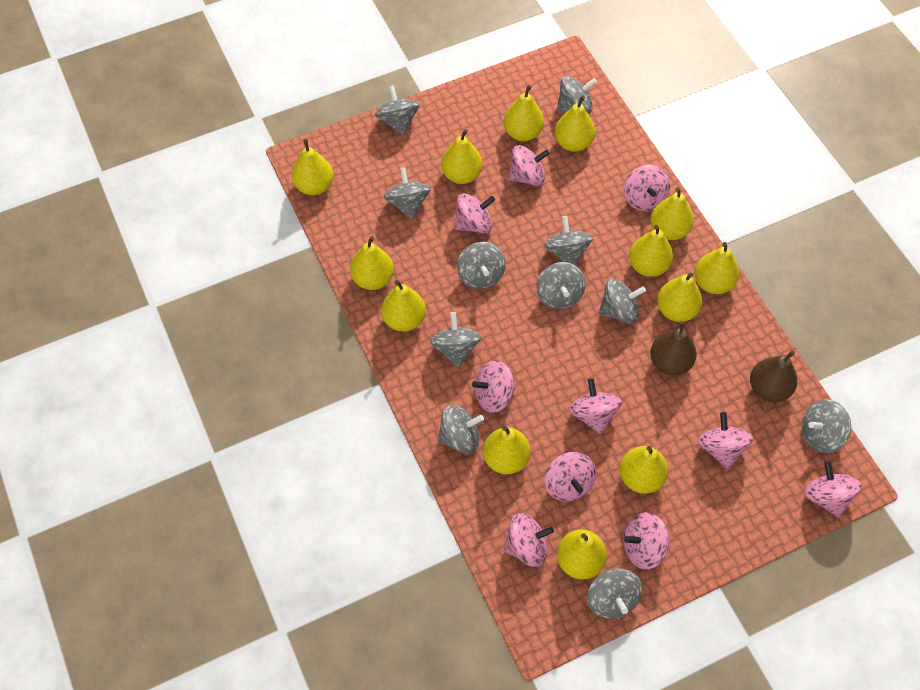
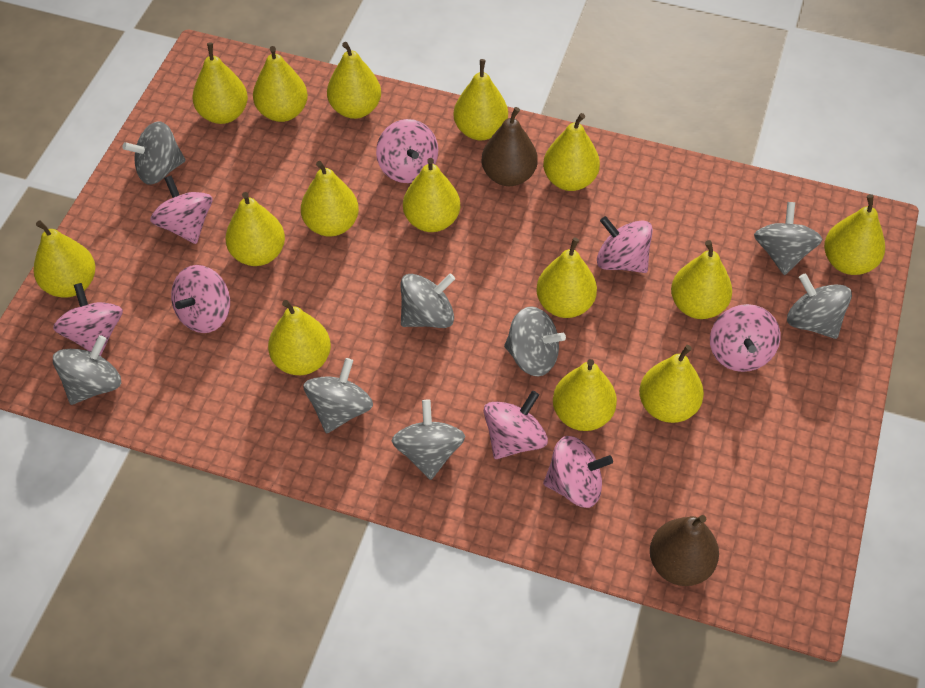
grey spinning top: [375,85,419,136] [384,167,431,219] [430,312,481,367] [438,405,484,454] [457,242,505,289] [536,262,586,309] [544,216,593,265] [557,76,597,114] [587,568,642,619] [599,279,646,324] [802,400,851,453] = 11 -> [53,335,121,405] [122,121,185,185] [303,358,373,434] [391,400,465,480] [401,274,455,328] [504,306,566,377] [754,202,823,275] [787,273,852,339] = 8
pink spinning top: [455,193,495,234] [472,360,515,413] [503,513,554,567] [508,145,550,186] [544,452,596,501] [569,378,622,434] [623,512,669,569] [624,165,671,211] [698,412,753,469] [804,461,862,517] = 10 -> [53,283,123,356] [150,176,212,244] [171,265,230,333] [376,119,438,183] [484,391,548,459] [543,436,613,508] [597,216,653,273] [710,304,781,372] = 8
yellow pear: [292,138,334,195] [350,236,394,290] [381,280,426,332] [441,129,483,184] [483,426,531,474] [503,85,544,141] [554,95,595,152] [557,530,607,580] [620,446,668,494] [629,225,673,277] [650,187,694,240] [657,273,702,322] [694,242,739,294] = 13 -> [33,220,95,298] [192,42,248,124] [225,192,285,266] [253,46,308,122] [268,300,331,375] [301,161,359,237] [327,42,381,119] [403,158,460,232] [454,59,508,140] [536,238,597,318] [543,113,600,191] [553,359,617,431] [639,345,704,423] [671,240,732,319] [824,194,885,275] = 15

